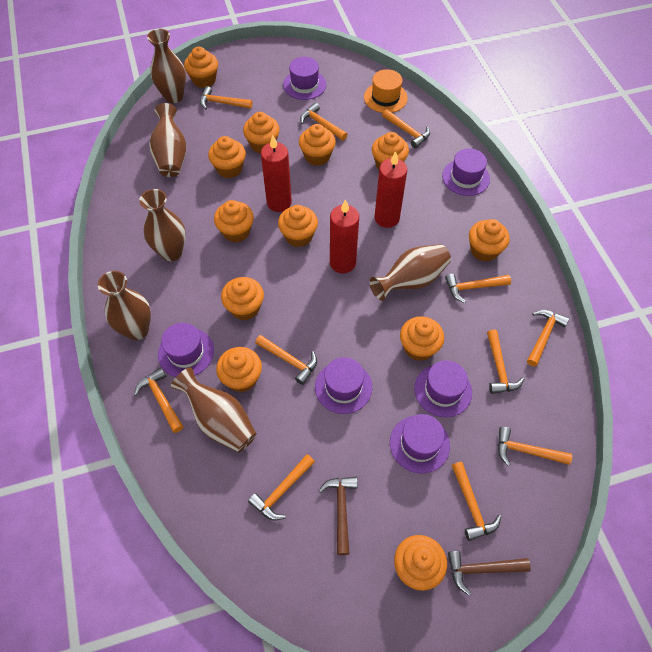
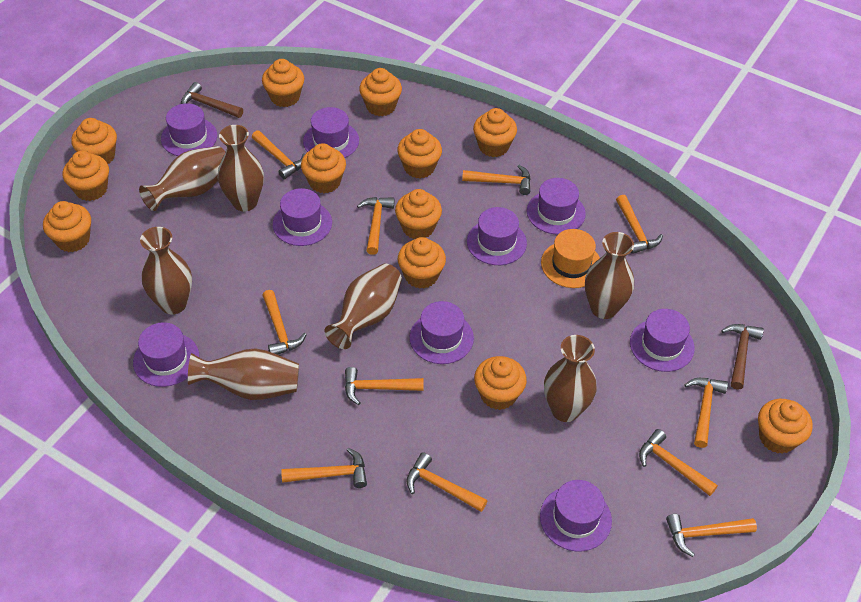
brown vase: [98,271,151,340] [139,189,186,261] [147,29,186,103] [149,103,186,177] [171,367,257,453] [369,244,451,301] = 6 -> [139,146,225,211] [140,227,192,314] [188,348,299,400] [218,125,264,211] [325,264,402,349] [544,335,597,422] [585,232,634,319] = 7
purple hat: [158,323,214,377] [283,57,326,100] [315,357,372,414] [390,414,450,474] [414,361,472,417] [442,149,490,196] = 6 -> [133,322,199,387] [161,103,217,156] [273,188,332,246] [303,107,359,158] [410,301,474,364] [467,207,527,265] [527,178,586,235] [540,480,612,552] [630,309,695,372] = 9
red candle: [261,135,292,212] [330,199,359,273] [375,151,407,228] = 3 -> none = 0

